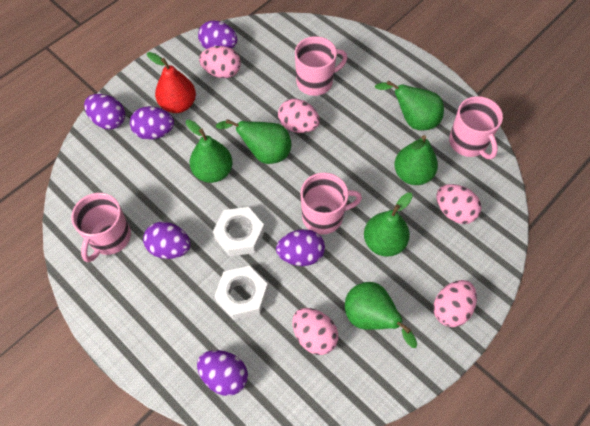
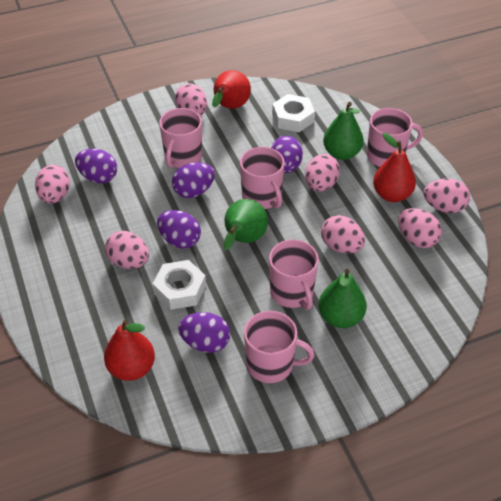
green pear: [186,119,233,183] [216,119,291,164] [345,282,417,348] [364,193,413,257] [375,80,444,130] [394,135,438,185] = 6 -> [224,199,268,250] [319,269,367,328] [323,102,364,160] = 3
pink egg: [199,46,241,78] [278,99,320,133] [292,308,338,355] [433,280,477,327] [436,184,481,224] = 5 -> [35,165,70,204] [105,231,149,269] [175,84,207,116] [305,154,340,192] [321,215,365,253] [398,208,442,248] [424,179,470,213] = 7
pink mug: [71,193,131,262] [295,36,347,96] [301,173,362,234] [449,96,503,159] = 4 -> [159,108,202,168] [240,147,284,209] [244,311,314,383] [269,240,319,310] [367,108,423,167] = 5
purple egg: [84,94,125,130] [130,106,174,140] [143,222,191,259] [197,350,248,396] [198,20,237,49] [276,229,325,266] = 6 -> [75,149,117,183] [157,210,201,248] [172,162,215,198] [178,312,230,353] [271,136,303,173] = 5
red pear: [147,52,196,113] = 1 -> [104,319,155,381] [212,70,251,109] [373,133,416,202] = 3

